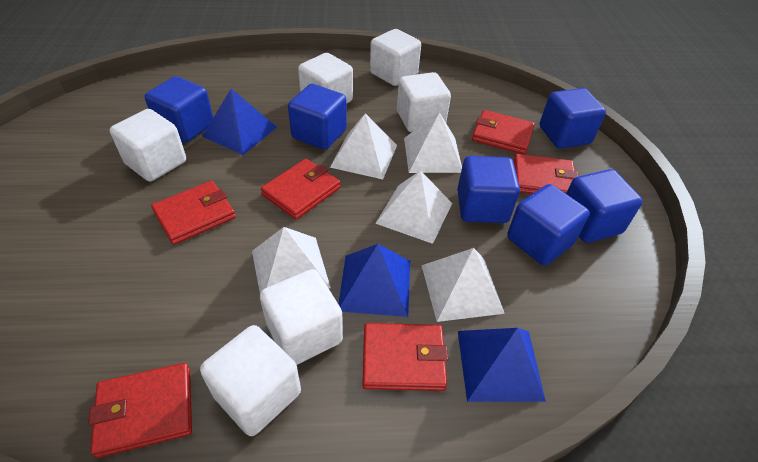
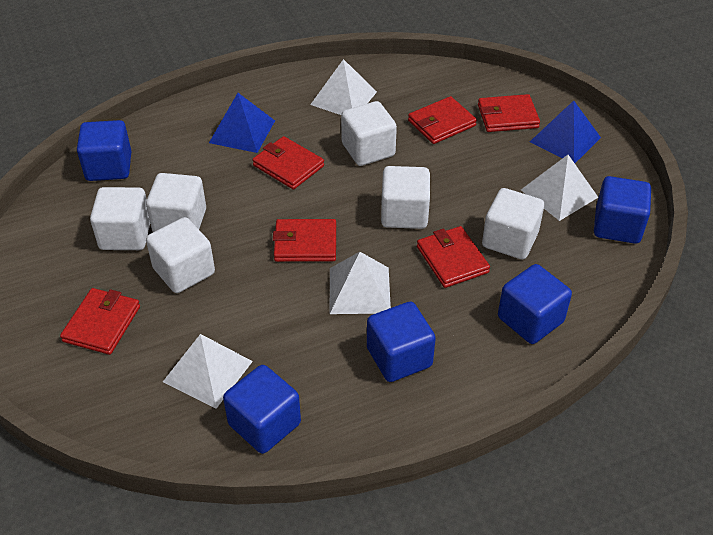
blue cube: [145,76,213,143] [288,84,347,150] [457,156,520,223] [507,184,590,266] [540,88,606,148] [566,169,643,243] = 6 -> [77,120,131,181] [223,365,301,454] [367,302,436,382] [498,264,572,344] [594,176,651,244] = 5
blue pyramid: [202,89,277,155] [339,244,410,317] [458,328,546,402] = 3 -> [209,93,275,153] [530,101,601,163] = 2
white pyramid: [252,227,331,292] [330,113,397,179] [375,170,452,244] [404,112,462,173] [422,248,505,322] = 5 -> [163,334,253,409] [310,59,377,115] [330,252,391,314] [521,155,598,221] = 4

